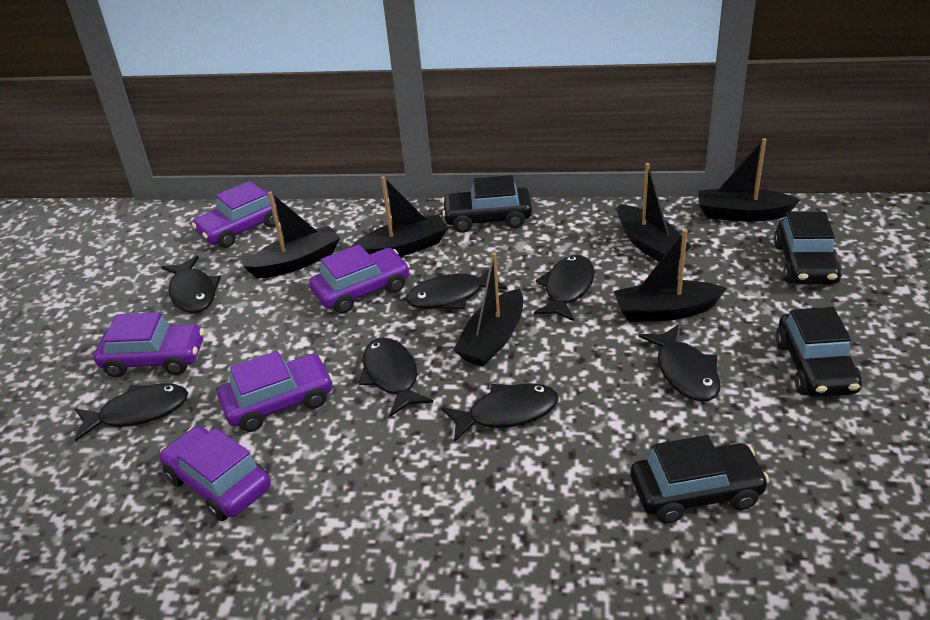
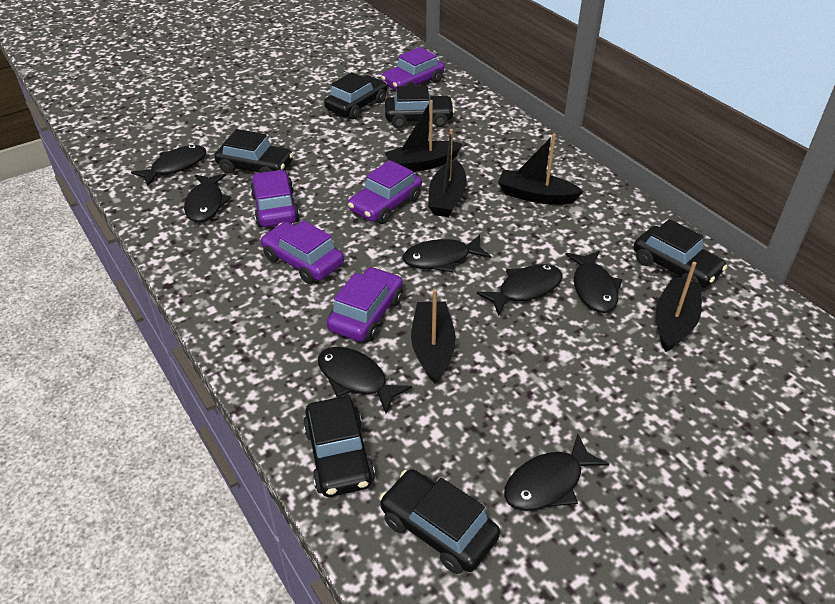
black boat: [243,191,340,278] [350,176,448,257] [454,252,523,367] [614,229,727,322] [617,163,691,262] [698,138,800,222] = 6 -> [384,100,462,172] [411,289,456,384] [428,129,467,217] [498,133,584,205] [655,262,702,352] = 5
black car: [442,175,532,233] [631,435,769,524] [774,212,842,284] [776,307,862,397] = 4 -> [215,129,294,174] [303,396,375,497] [324,72,387,120] [380,469,500,574] [385,86,455,128] [634,219,727,288] = 6

